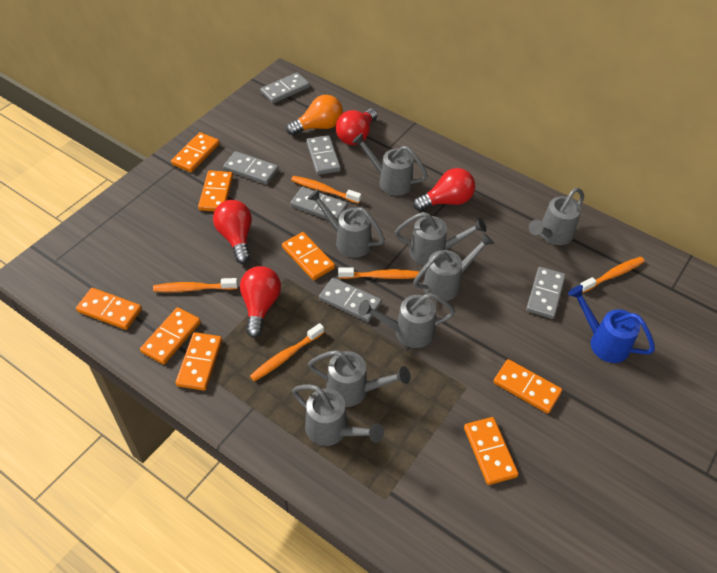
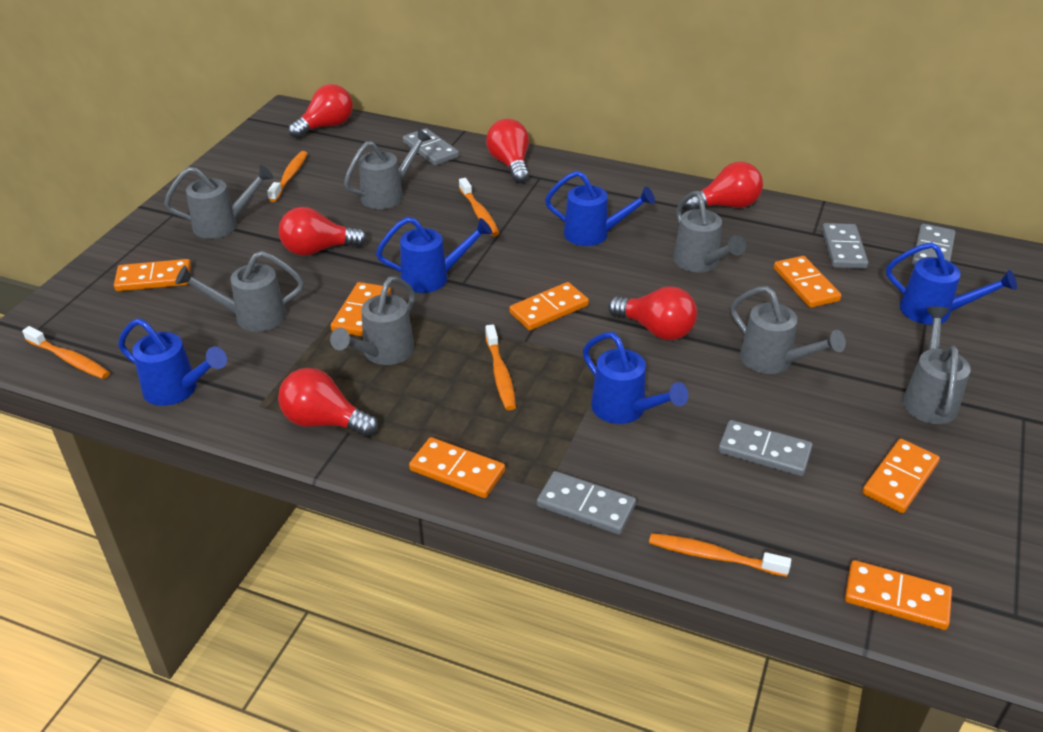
blue watering can: [568,285,655,363] = 1 -> [118,318,227,406] [376,217,493,293] [545,171,655,246] [583,332,688,424] [886,242,1017,325] = 5
grey domino: [223,151,279,185] [260,72,310,103] [290,187,348,220] [307,135,341,175] [319,278,382,322] [526,267,566,319] = 6 -> [403,128,459,166] [537,471,636,535] [718,420,813,476] [822,223,868,269] [912,224,955,265] = 5
grey watering can: [292,384,384,446] [307,189,385,258] [308,350,410,407] [352,133,428,196] [358,293,455,348] [395,212,487,265] [413,233,494,301] [529,188,584,245] = 8 -> [164,165,274,239] [175,251,304,332] [330,276,415,365] [344,129,432,209] [673,191,746,272] [731,286,846,374] [903,306,971,424] = 7
orange domino: [76,288,142,330] [140,307,201,364] [171,132,219,172] [176,332,222,391] [198,170,233,212] [282,232,335,280] [464,417,519,485] [493,359,562,414] = 8 -> [114,259,191,291] [331,282,391,337] [409,437,505,498] [509,282,589,330] [774,256,842,308] [845,560,952,630] [862,439,940,513] = 7
orange light bulb: [286,95,343,136] = 1 -> none = 0
red light bulb: [213,200,252,264] [240,266,281,338] [335,108,377,145] [413,168,475,211] = 4 -> [278,368,378,437] [279,207,367,256] [289,84,353,138] [486,119,529,183] [608,286,697,340] [684,162,763,211] = 6

